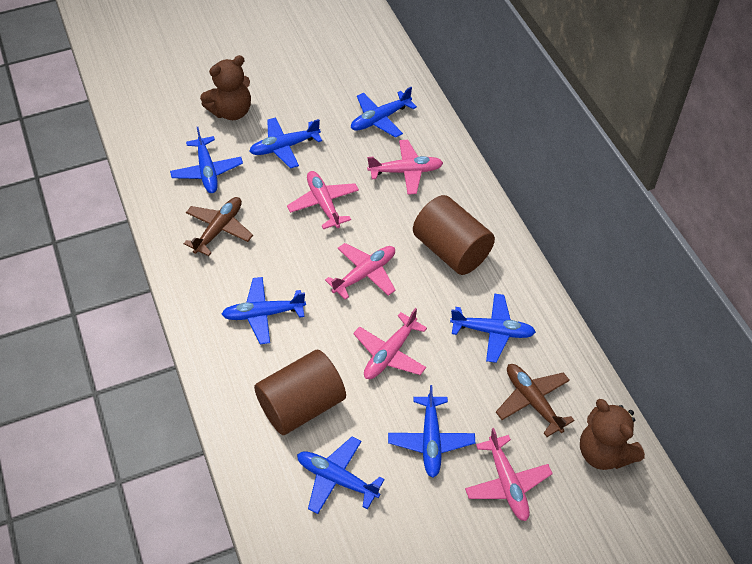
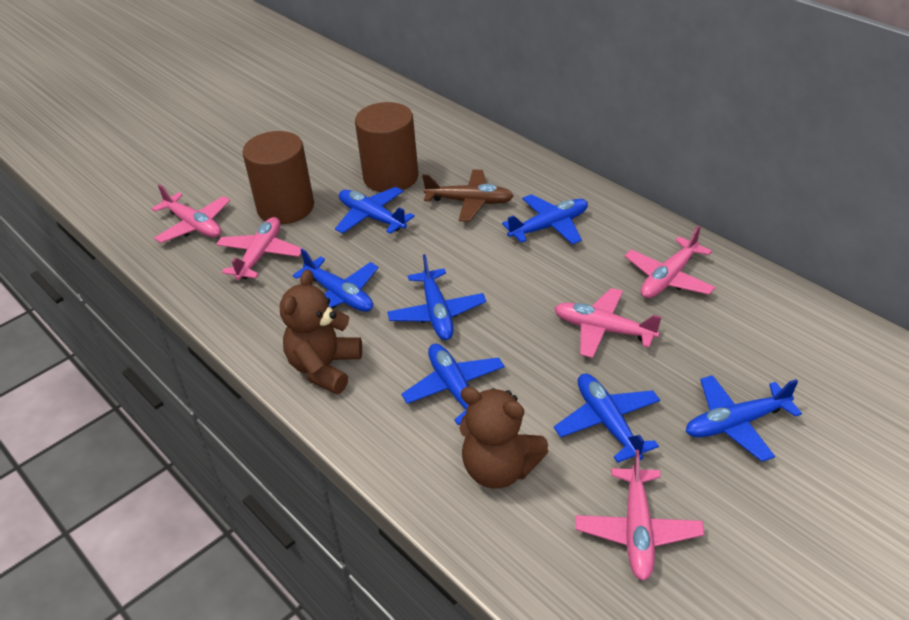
brown plane: [184,197,253,256] [496,364,575,437] = 2 -> [422,169,514,222] = 1

